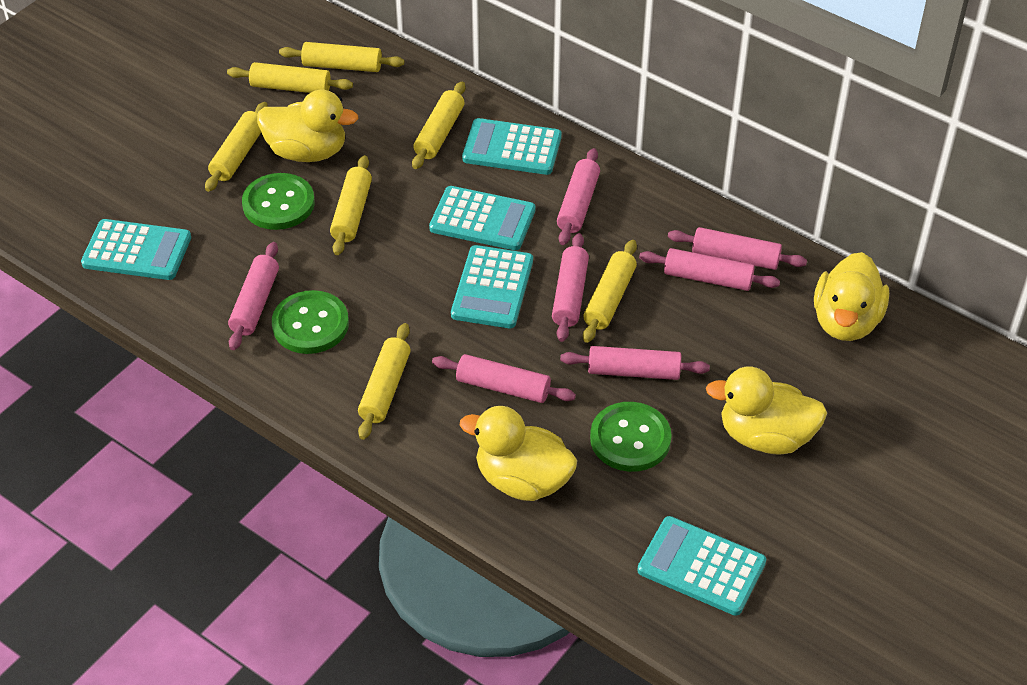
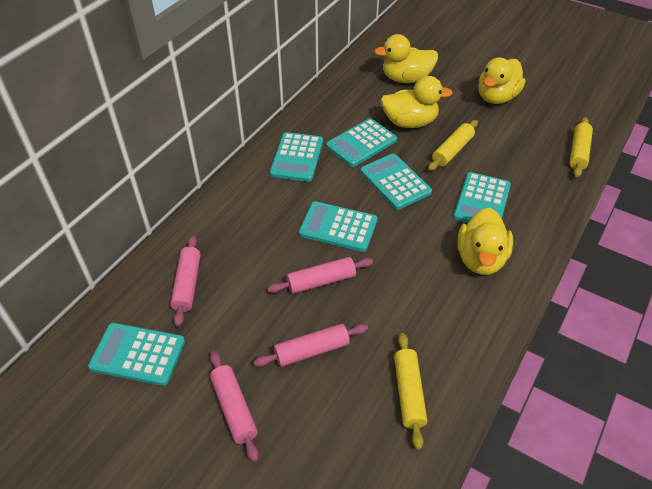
green button: [242,173,315,230] [272,290,349,354] [590,402,672,472] = 3 -> none = 0
pink rolling pin: [228,242,279,350] [432,354,576,403] [552,233,589,342] [557,148,600,245] [560,346,710,380] [639,248,780,291] [668,227,807,270] = 7 -> [170,236,201,326] [210,351,259,462] [253,324,368,367] [267,257,373,294] = 4
turquoise calculator: [81,219,191,280] [429,186,535,250] [451,245,533,328] [462,118,562,175] [638,516,766,616] = 5 -> [88,323,185,386] [270,132,323,182] [299,201,378,252] [326,118,397,167] [360,154,432,210] [453,172,511,223] = 6
yellow rolling pin: [205,102,268,192] [227,62,353,93] [279,42,404,72] [330,155,372,255] [358,323,410,440] [412,81,465,169] [583,240,637,343] = 7 -> [394,333,427,450] [428,120,478,171] [569,117,593,177] = 3

